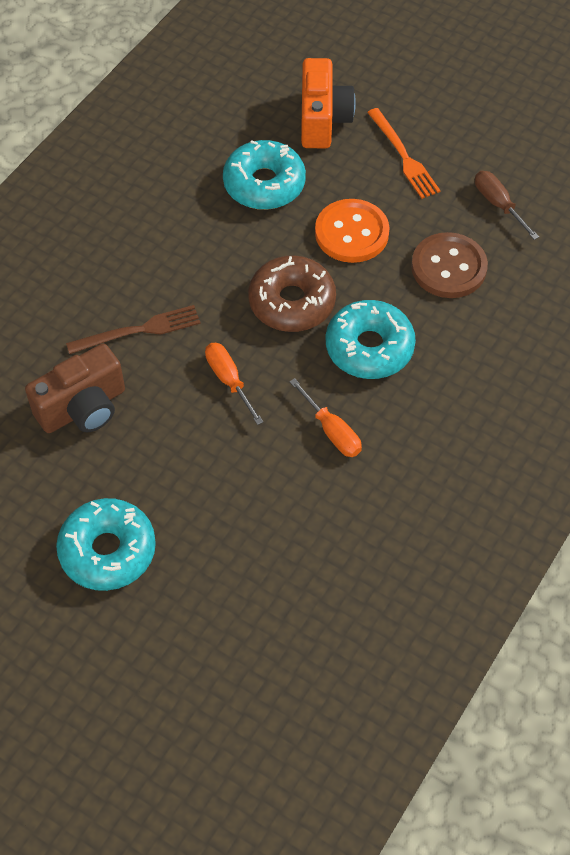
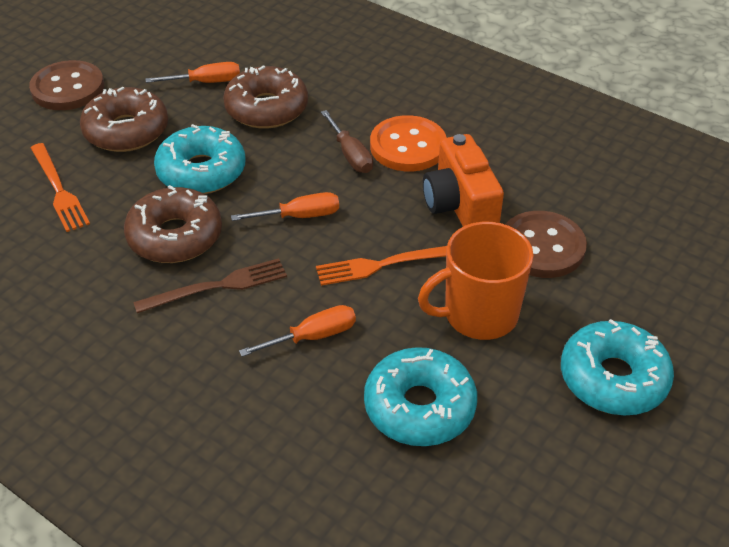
brown button: [411,232,488,298] = 1 -> [29,60,104,110] [505,211,587,278] = 2
brown camera: [25,344,125,433] = 1 -> none = 0
brown donut: [248,256,336,332] = 1 -> [80,87,168,152] [124,185,222,263] [223,65,308,128] = 3
orange fork: [367,108,441,199] = 1 -> [31,143,90,232] [316,246,447,286] = 2
orange mug: none = 0 -> [418,222,534,340] = 1
orange screwdriver: [205,343,263,425] [289,378,362,457] = 2 -> [145,62,240,83] [231,192,339,221] [239,305,356,357] = 3

